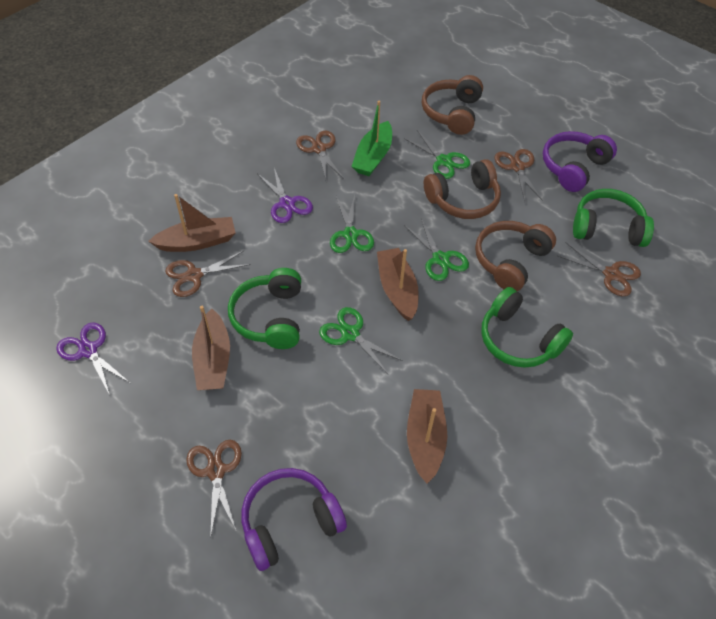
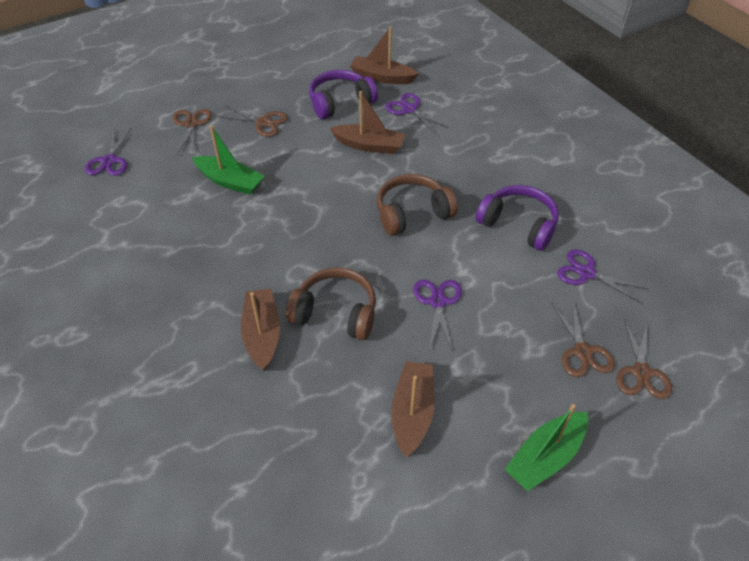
brown headphones: [422,75,483,135] [424,159,501,219] [475,221,556,291] = 3 -> [286,267,376,340] [377,174,458,236] = 2
brown scissors: [165,251,251,297] [186,440,242,538] [296,131,344,183] [495,149,543,201] [558,242,641,296] = 5 -> [173,109,212,154] [217,106,288,137] [551,301,615,377] [616,319,672,399] = 4
green boat: [351,101,392,176] = 1 -> [192,125,264,195] [504,404,588,491] = 2
green headphones: [228,268,301,349] [481,287,573,368] [573,189,654,247] = 3 -> none = 0
green scissors: [319,307,403,374] [330,195,374,253] [404,130,470,179] [404,219,469,281] = 4 -> none = 0
purple scissors: [56,322,130,395] [257,168,313,223] = 2 -> [85,128,131,176] [385,93,449,134] [413,280,462,351] [557,249,648,303] = 4

